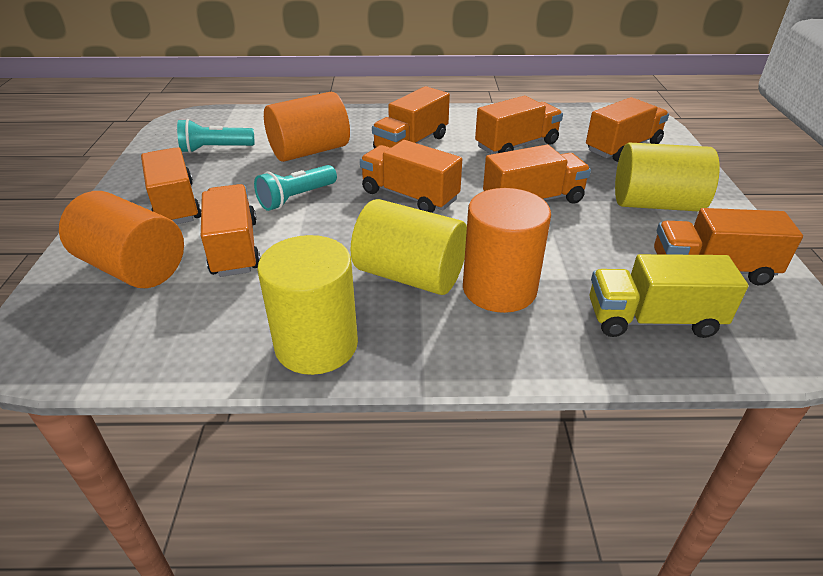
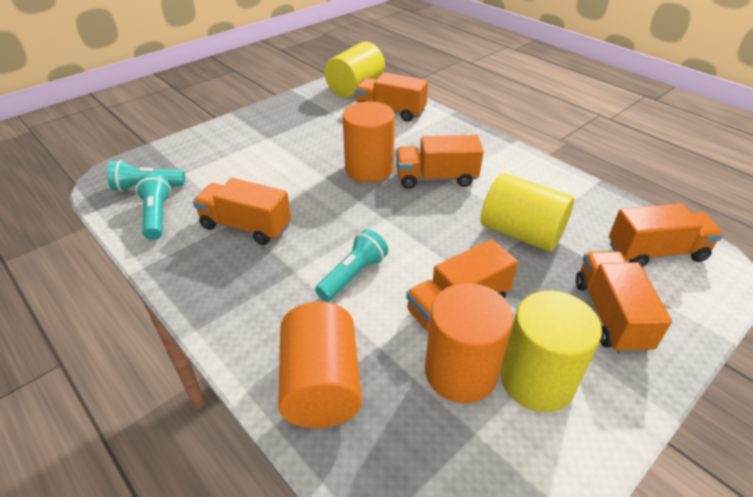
orange truck: [141,147,201,224] [201,184,260,277] [360,140,462,213] [372,86,450,148] [475,96,563,154] [483,145,591,203] [586,97,669,162] [654,208,803,285] = 8 -> [193,178,291,245] [355,72,428,122] [396,135,484,189] [406,239,518,332] [576,251,672,354] [609,203,724,267] = 6
turquoise flashlight: [177,119,255,153] [254,165,337,211] = 2 -> [107,160,185,192] [136,173,171,240] [315,229,388,302] = 3
yellow truck: [590,254,748,338] = 1 -> none = 0

